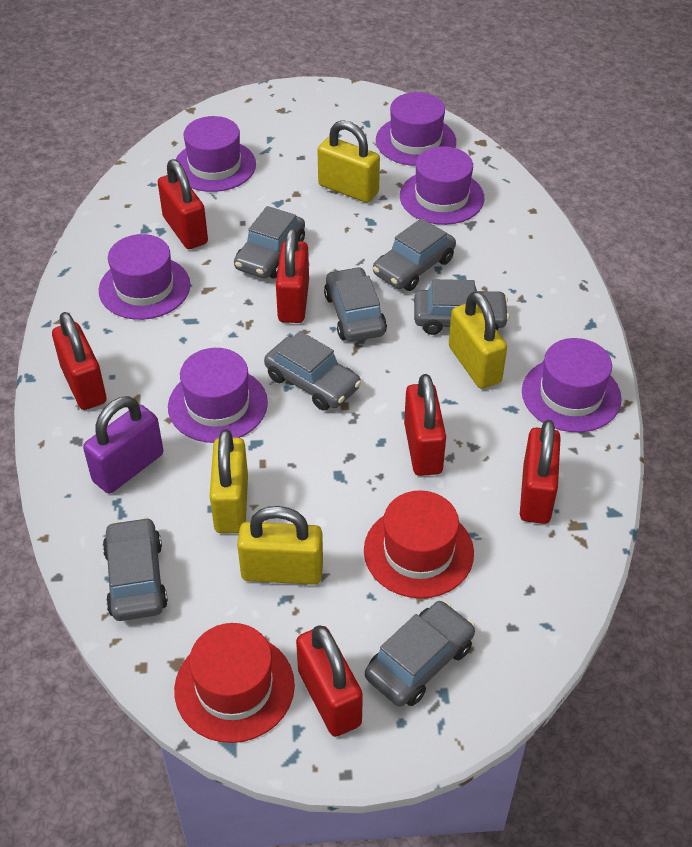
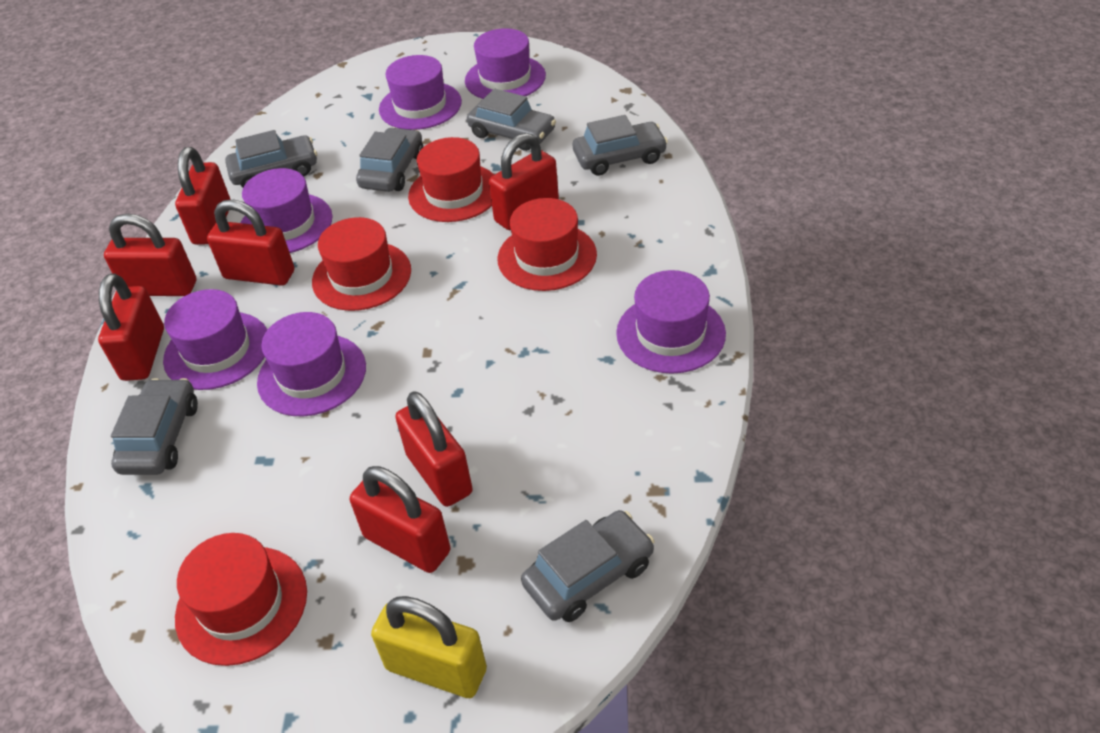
grey car: [103,517,168,621] [234,206,305,278] [264,331,361,411] [324,267,387,342] [365,601,475,706] [373,218,456,291] [414,279,510,335] = 7 -> [111,378,198,475] [225,130,317,188] [356,127,423,192] [467,89,556,151] [521,510,654,622] [573,115,668,176] = 6
purple padlock: [83,396,163,494] = 1 -> none = 0
red hat: [174,623,295,743] [364,490,474,598] = 2 -> [175,533,307,666] [312,217,411,311] [408,137,494,222] [498,198,597,291] = 4
red padlock: [52,312,106,410] [158,159,208,249] [276,228,309,323] [296,626,363,737] [404,374,446,476] [520,420,561,524] = 6 -> [98,273,164,381] [104,214,196,296] [175,147,231,245] [207,199,294,286] [350,466,451,573] [395,391,473,507] [489,133,559,230] = 7
yellow padlock: [210,429,248,533] [237,506,323,585] [317,120,380,203] [449,292,507,389] = 4 -> [371,596,487,698] = 1

